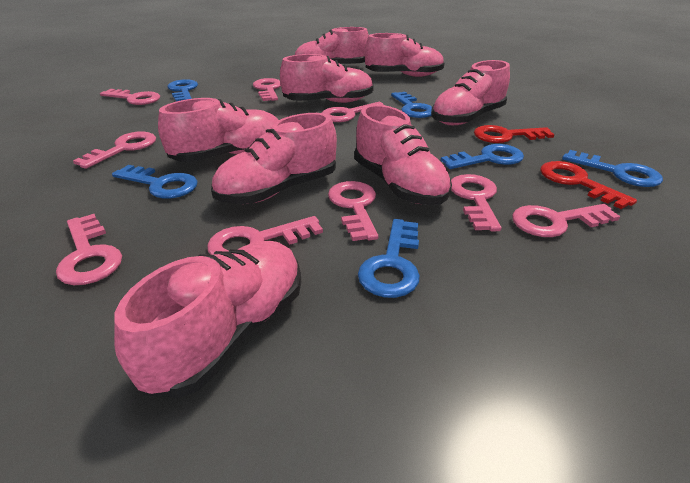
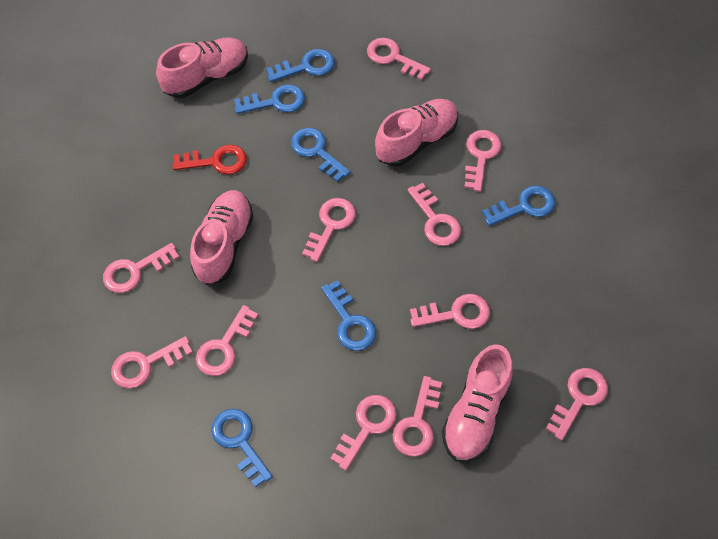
pink key: [56,214,122,285] [73,131,156,169] [100,89,160,105] [207,216,323,255] [253,78,281,101] [322,102,386,122] [328,181,379,241] [451,174,501,231] [512,204,620,237] = 9 -> [103,243,179,293] [111,336,193,389] [196,305,258,376] [302,198,356,262] [330,395,397,471] [367,38,431,80] [392,376,442,457] [408,183,461,246] [410,294,490,329] [464,130,502,192] [546,368,608,441] = 11
pink shoe: [114,241,301,398] [158,98,278,162] [211,113,337,204] [280,54,374,103] [295,27,369,64] [354,105,452,205] [365,33,445,77] [431,60,510,125] = 8 -> [156,38,248,98] [190,190,254,285] [375,99,458,166] [442,344,513,462] = 4
red key: [474,125,555,143] [540,161,637,209] = 2 -> [172,145,247,175] = 1

